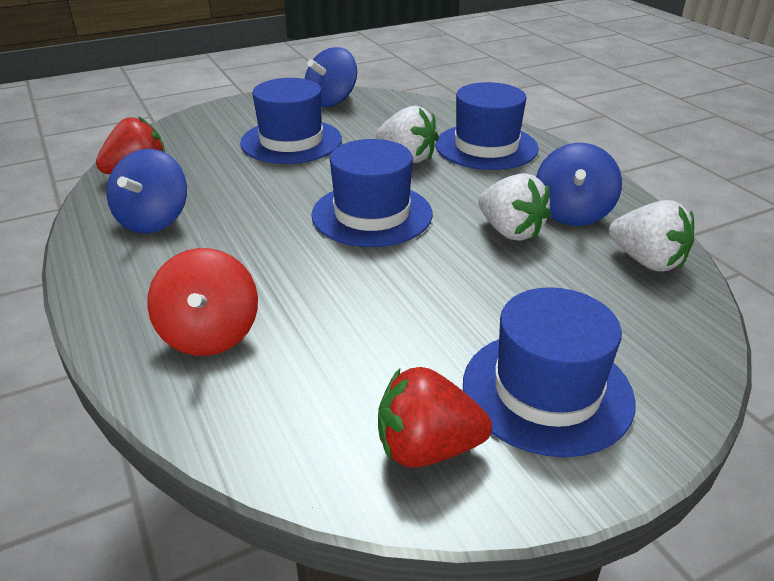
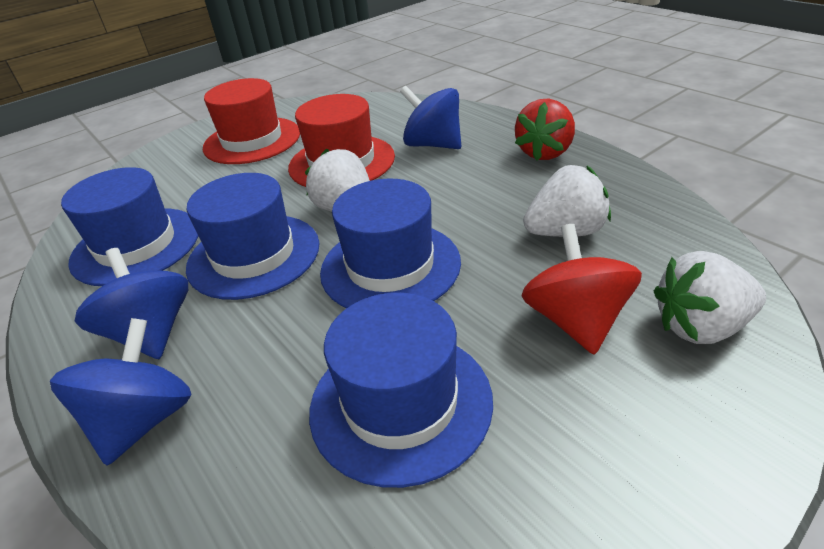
red hat: none = 0 -> [203,78,300,164] [288,94,395,187] = 2
red strawberry: [96,116,165,174] [378,367,492,468] = 2 -> [515,99,575,161] = 1

